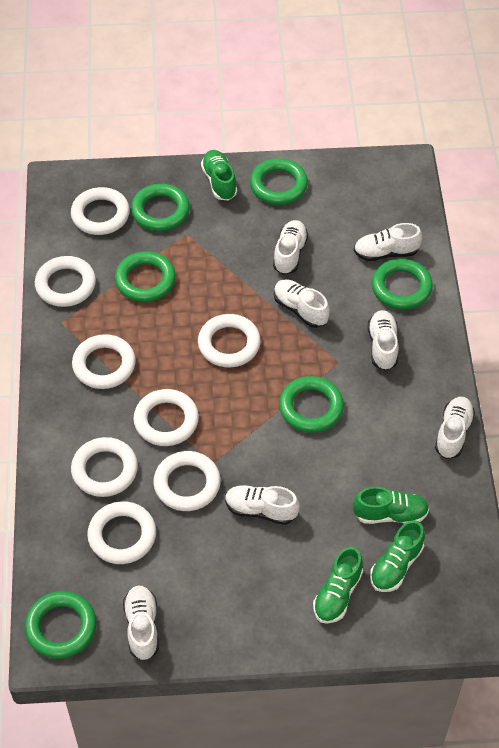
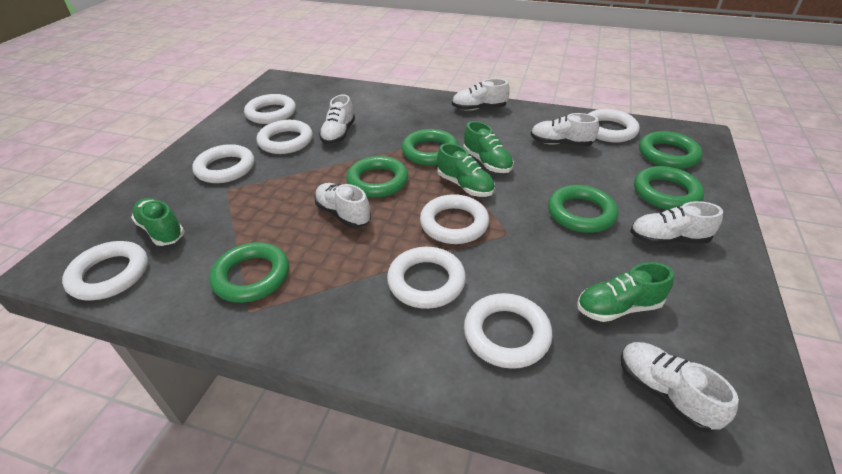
white shoe: [123,585,159,661] [225,485,299,525] [273,220,308,275] [274,279,330,328] [354,223,422,261] [368,310,398,371] [435,397,475,459] = 7 -> [315,183,371,228] [319,94,355,144] [452,79,510,111] [531,113,599,146] [621,342,739,432] [630,201,723,244] = 6

